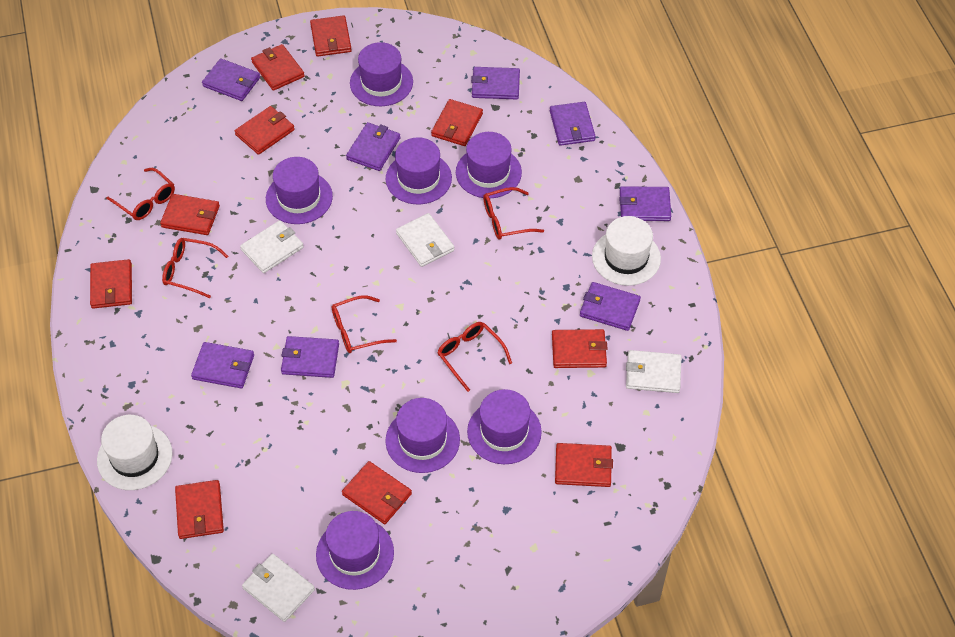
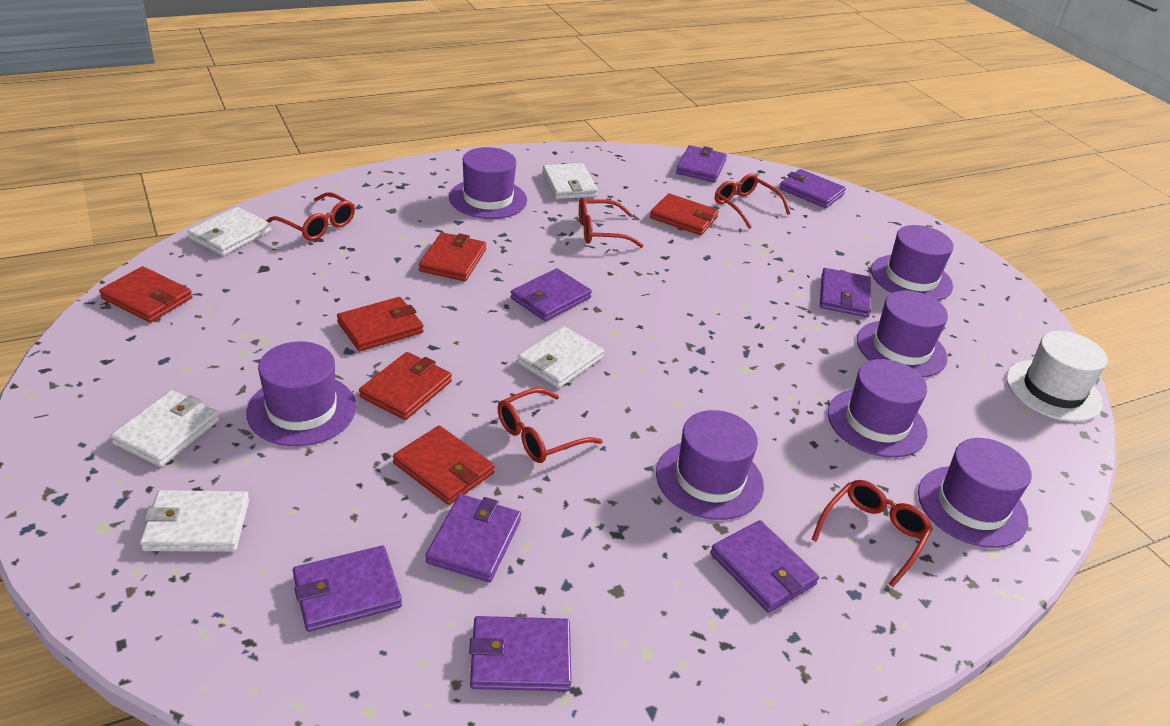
red wallet: [90,259,132,309] [160,194,220,235] [175,480,224,539] [235,106,295,155] [251,44,305,91] [310,15,352,57] [342,461,412,524] [431,99,483,146] [552,329,608,368] [555,443,613,487] = 10 -> [99,266,193,323] [337,297,424,351] [359,352,452,420] [393,425,495,505] [419,232,486,281] [650,193,719,235] = 6
white hat: [97,415,173,490] [592,216,661,286] = 2 -> [1006,331,1108,422] = 1
white wallet: [240,220,304,273] [242,554,315,622] [396,213,455,267] [626,350,681,393] = 4 -> [110,390,220,467] [140,490,249,552] [188,207,271,256] [517,326,604,388] [542,163,598,199] = 5

